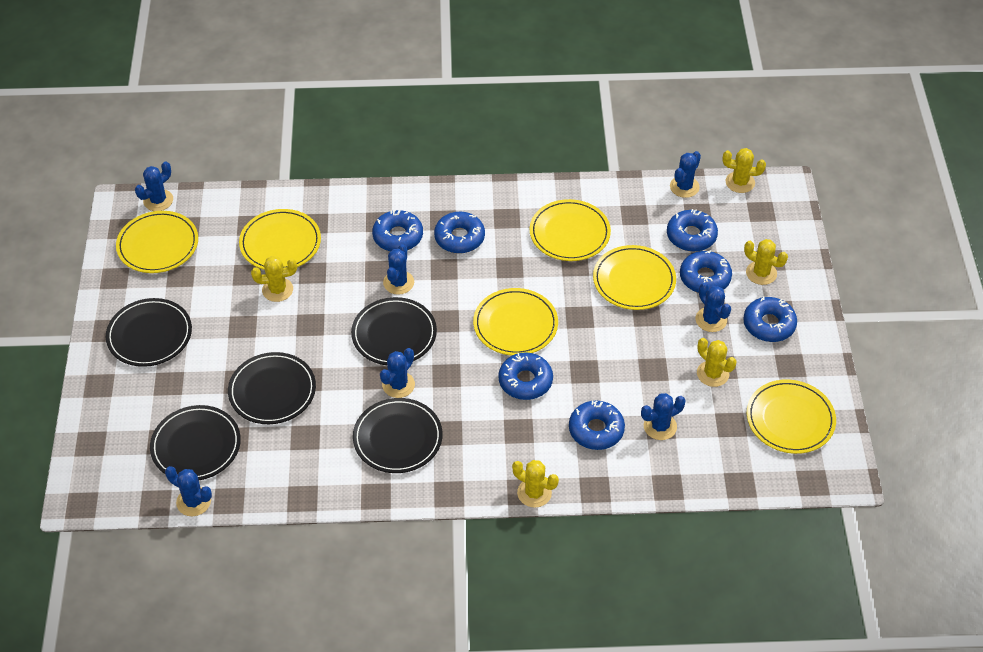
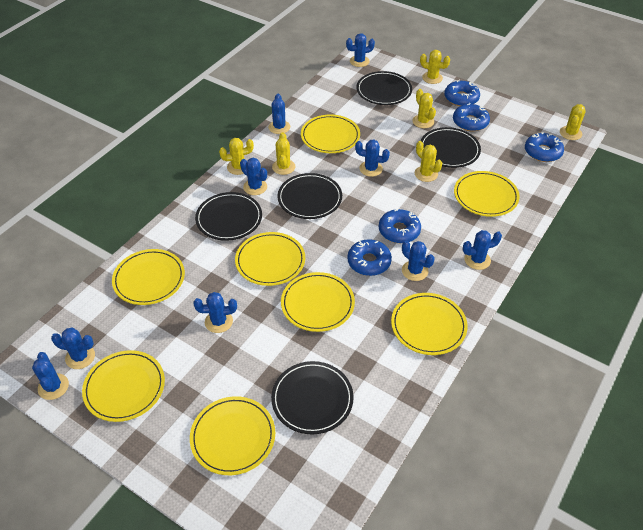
blue cactus: [135,161,173,211] [165,466,212,516] [380,348,415,398] [383,244,414,295] [641,393,686,440] [670,151,701,198] [695,282,731,332] = 7 -> [32,352,69,400] [51,328,95,369] [193,292,237,333] [240,158,267,195] [268,94,290,134] [346,33,375,67] [355,139,390,177] [402,241,435,281] [463,230,502,270] = 9
blue donut: [372,210,423,252] [434,212,485,254] [498,352,553,400] [569,400,625,450] [667,209,718,252] [680,250,732,293] [743,296,797,342] = 7 -> [347,239,392,276] [379,208,421,243] [444,80,480,106] [453,103,490,131] [525,132,564,162] = 5
yellow cactus: [251,256,297,302] [512,460,559,508] [697,338,737,387] [722,148,766,193] [744,239,788,285] = 5 -> [219,138,254,175] [272,132,296,175] [412,89,436,128] [414,141,442,182] [420,50,450,84] [560,104,586,140] = 6
yellow plate: [116,211,198,273] [239,209,321,270] [473,288,558,356] [530,199,611,261] [593,245,676,310] [747,379,836,454] = 6 -> [82,350,165,422] [112,249,185,305] [190,396,275,475] [235,232,305,286] [281,272,355,332] [301,115,360,153] [391,293,468,355] [454,171,520,217] = 8

